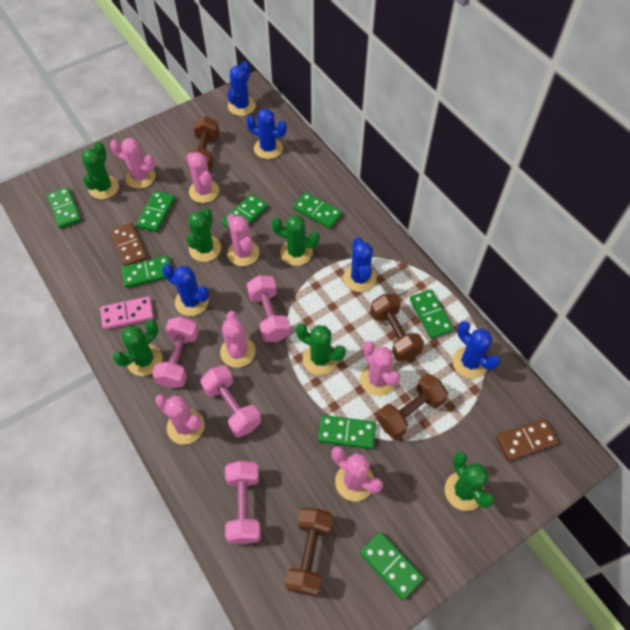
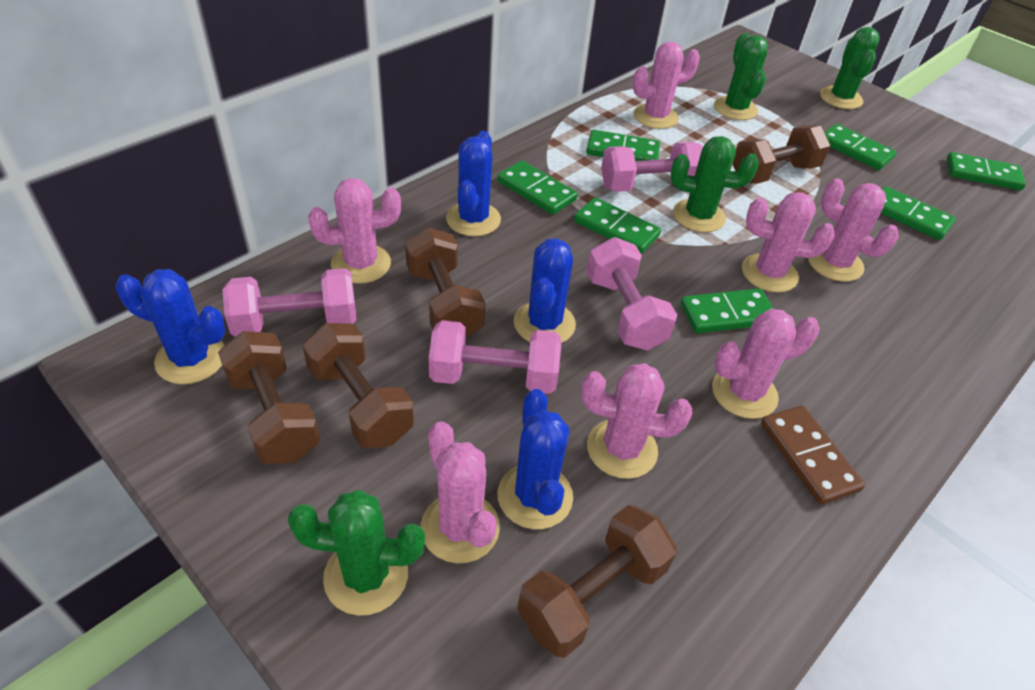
blue cactus: [162,264,209,316] [227,61,256,116] [246,109,287,159] [343,237,377,292] [452,321,500,378] = 5 -> [116,269,225,384] [446,131,501,236] [498,389,573,529] [514,239,576,343] = 4
brown domino: [110,223,147,266] [496,418,559,461] = 2 -> [761,406,865,505] = 1
brown dumbbell: [186,116,219,170] [285,507,333,596] [370,294,424,361] [377,374,448,439] = 4 -> [218,331,320,464] [302,323,414,449] [405,227,485,338] [517,505,677,658] [732,126,831,184] = 5
green cactus: [82,142,119,199] [113,320,163,376] [187,208,221,262] [271,215,320,266] [296,323,346,375] [445,452,495,511] = 6 -> [287,490,425,616] [671,136,759,232] [714,33,768,120] [820,27,880,109] = 4
green domino: [47,187,81,229] [121,256,171,288] [136,191,175,232] [221,194,268,229] [293,192,342,229] [318,415,376,449] [360,532,424,600] [410,290,454,339] = 8 -> [497,161,578,215] [574,197,661,254] [586,130,660,161] [680,288,774,333] [825,124,897,170] [881,186,956,240] [947,152,1026,190] = 7
pink domino: [100,296,154,330] = 1 -> none = 0

